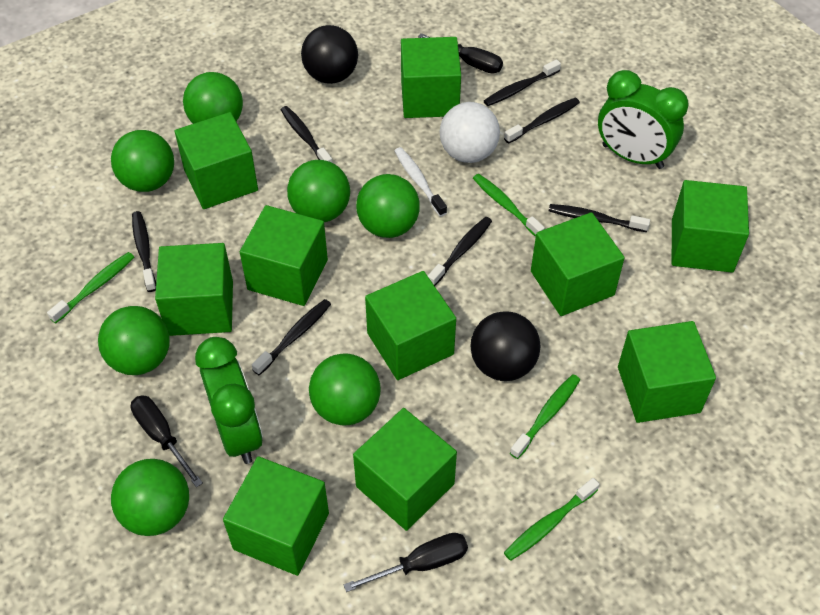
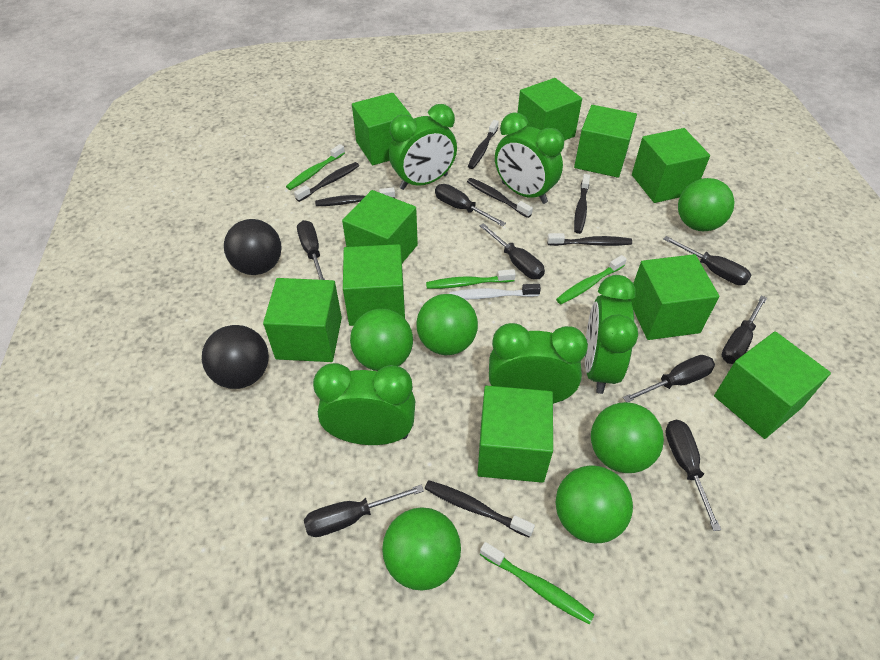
black screwdriver: [130,395,203,487] [344,533,468,592] [418,33,503,74] = 3 -> [297,220,325,280] [304,485,424,537] [435,184,506,226] [480,223,545,279] [623,355,715,402] [664,236,752,285] [665,420,721,531] [722,295,767,364] = 8
green ball: [98,306,169,375] [111,130,174,192] [111,459,189,536] [183,72,243,124] [287,160,350,222] [309,353,381,426] [356,174,420,238] = 7 -> [350,309,413,371] [382,507,461,590] [416,294,478,355] [556,465,633,543] [591,402,664,473] [678,178,735,231] = 6
green clock: [195,337,263,464] [598,70,689,169] = 2 -> [313,363,415,445] [389,104,457,190] [489,323,588,404] [495,112,564,204] [585,275,638,394] = 5
white ball: [440,102,500,163] = 1 -> none = 0

